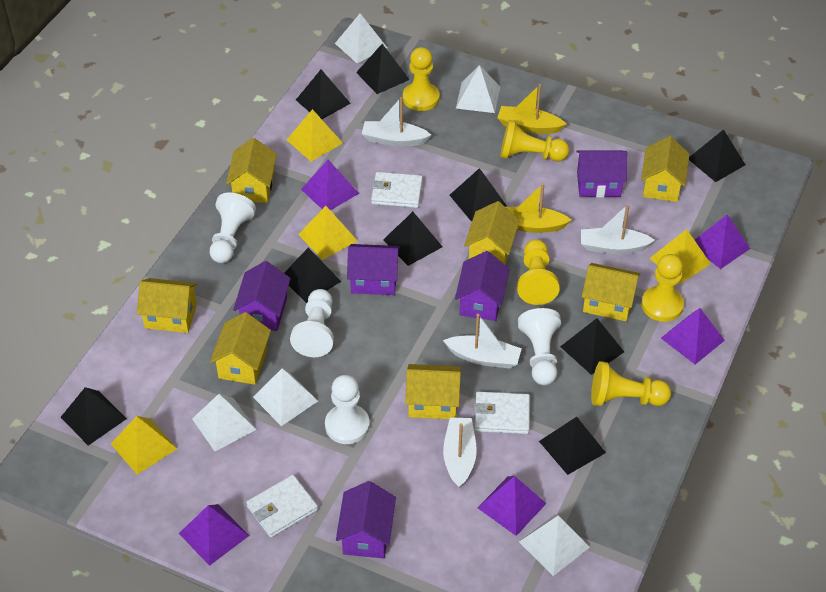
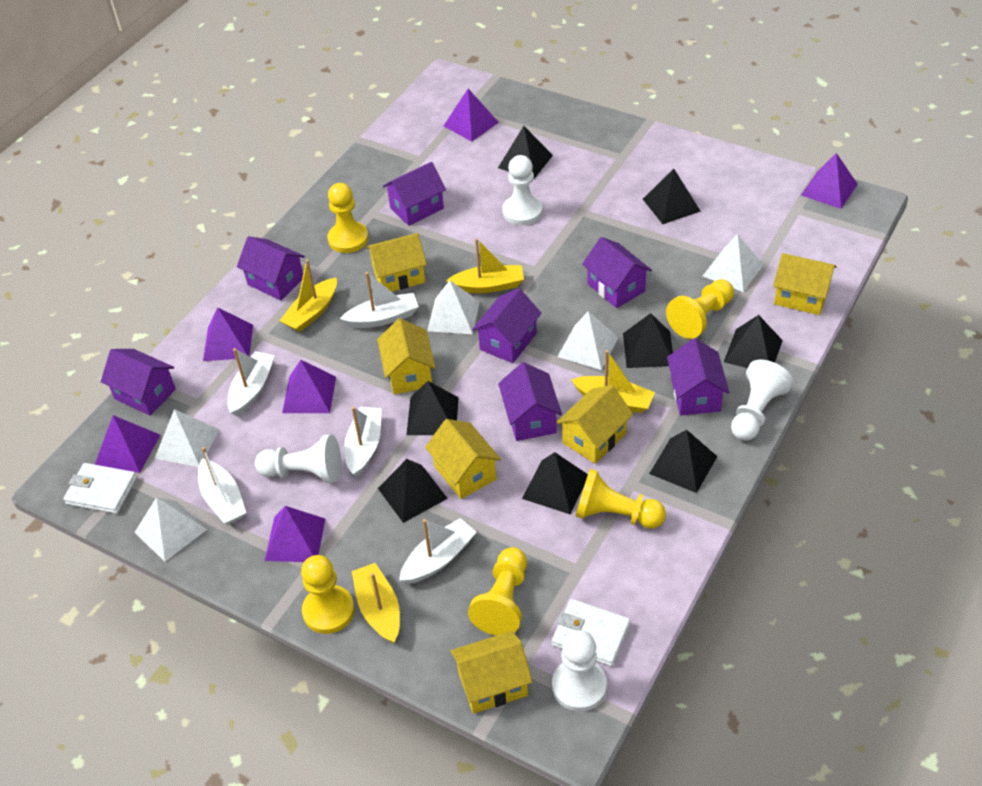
black pyramid: [61,387,127,446] [284,248,341,303] [296,70,351,119] [356,44,410,94] [383,212,443,266] [450,168,507,221] [539,417,606,475] [560,318,624,375] [689,129,745,182] = 9 -> [378,459,448,523] [406,381,459,435] [498,126,553,179] [522,452,588,514] [623,313,673,368] [643,169,701,224] [649,430,718,493] [724,315,783,368] = 8
purple house: [233,261,291,331] [336,481,396,559] [347,244,400,295] [455,251,509,321] [576,150,627,198] = 5 -> [100,349,176,416] [237,236,305,300] [383,162,446,226] [472,288,542,363] [498,362,562,441] [582,237,652,308] [667,338,729,416] = 7
purple pyramid: [179,504,249,566] [301,160,359,210] [478,476,547,536] [661,308,725,364] [695,215,750,269] = 5 -> [95,415,160,473] [203,307,253,361] [265,506,325,562] [282,360,336,413] [444,89,499,142] [801,153,858,209] = 6
white boat: [362,97,431,146] [443,314,522,369] [443,417,477,488] [581,204,655,254] = 4 -> [198,447,246,525] [227,348,275,416] [340,272,419,328] [344,407,382,477] [399,518,477,584] = 5
white wallet: [246,475,318,538] [371,172,423,208] [474,392,530,434] = 3 -> [63,463,137,514] [552,599,630,666] = 2
yellow boat: [497,84,566,134] [506,183,572,233] = 2 -> [280,260,337,332] [352,563,400,643] [446,238,524,293] [571,350,655,413] = 4
yellow house: [137,278,198,333] [210,312,271,385] [226,138,277,203] [405,364,461,419] [464,201,520,265] [582,263,640,321] [641,136,689,202] = 7 -> [366,233,427,292] [377,318,436,394] [425,419,501,499] [451,631,533,714] [556,385,633,464] [773,253,837,315] = 6
yellow pyramid: [111,416,177,475] [287,109,343,162] [298,206,358,260] [649,229,711,284] = 4 -> none = 0

